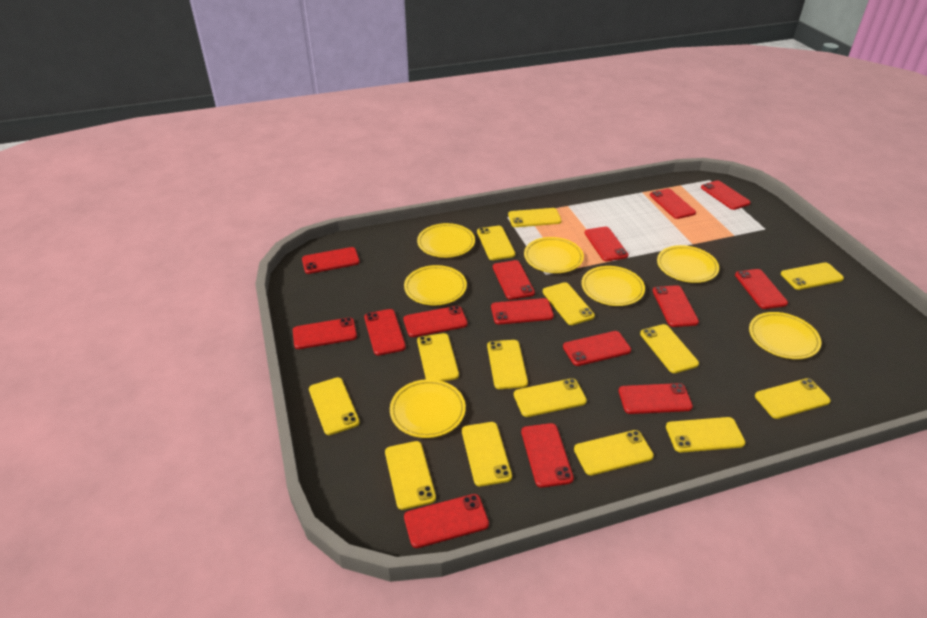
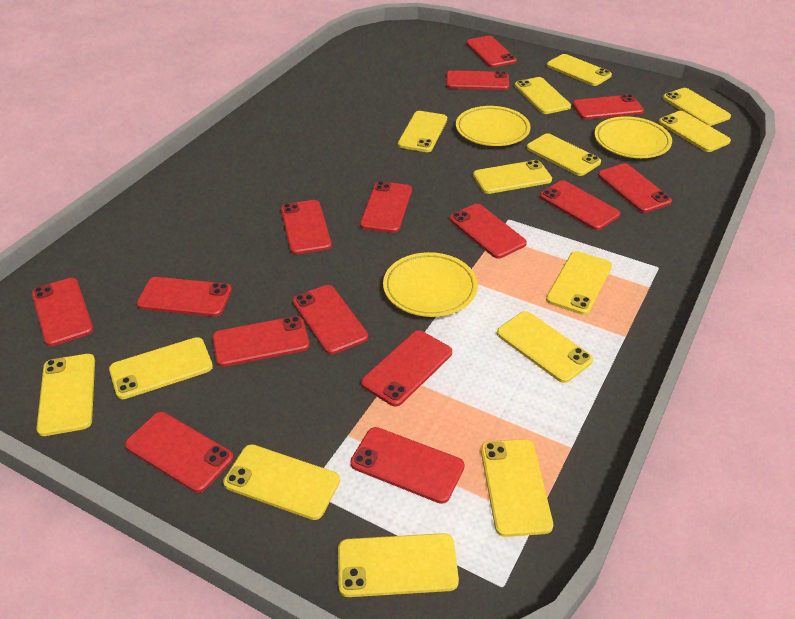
yellow plate: [390,379,466,438] [404,265,467,306] [417,223,475,258] [524,237,584,273] [581,266,645,306] [657,245,719,283] [749,312,821,359] = 7 -> [383,252,478,317] [456,106,531,146] [594,116,672,158] = 3

